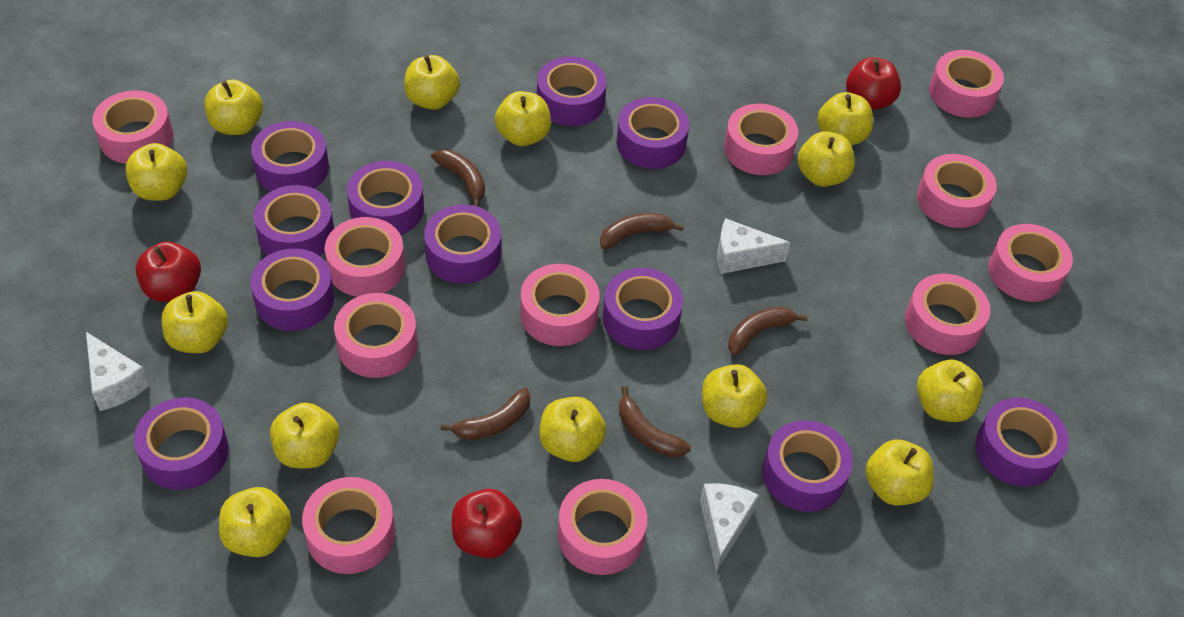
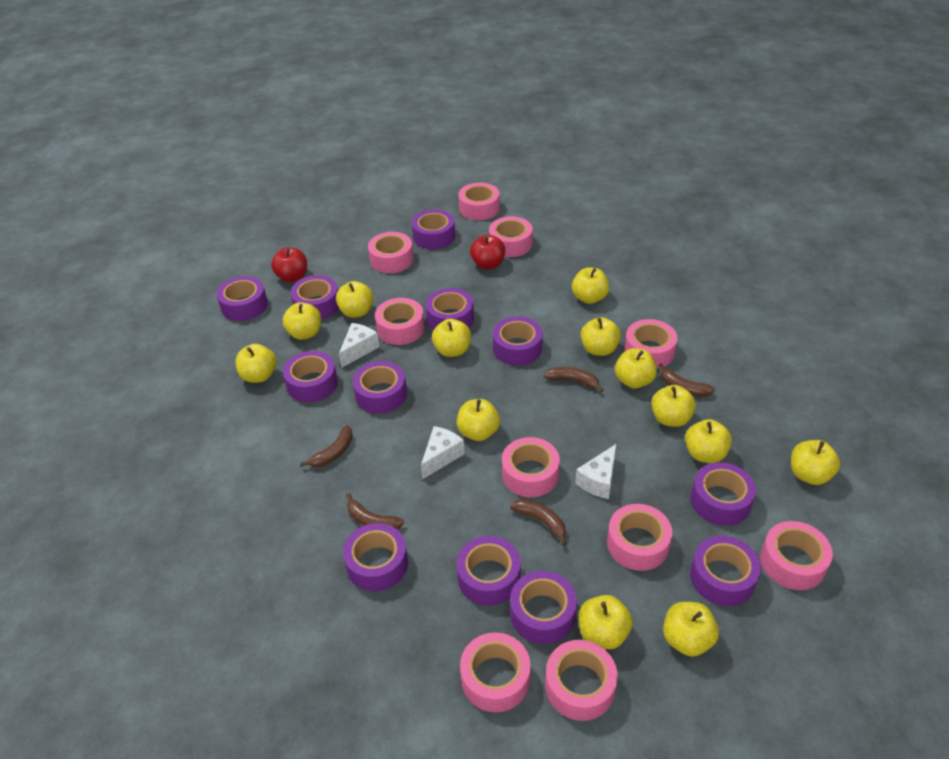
pink tape: [92,91,173,164] [302,477,395,574] [325,217,405,297] [334,293,417,378] [520,264,600,346] [558,479,647,575] [724,104,798,175] [905,274,990,355] [917,154,997,228] [929,50,1004,118] [988,224,1073,302] = 11 -> [368,232,414,273] [375,298,425,345] [458,183,500,220] [460,632,531,712] [489,216,533,257] [502,437,560,497] [545,640,618,721] [607,504,672,571] [624,319,678,369] [760,521,833,590] = 10
purple tape: [134,397,229,490] [250,248,334,331] [251,121,329,192] [254,185,334,256] [347,161,424,235] [424,205,501,284] [537,56,607,126] [603,268,683,350] [616,97,689,169] [762,420,853,512] [975,398,1069,487] = 11 -> [217,276,268,321] [283,351,338,402] [290,275,339,319] [343,523,408,591] [353,361,407,414] [412,210,455,249] [426,288,474,330] [457,536,521,606] [493,316,543,366] [510,571,577,644] [690,536,761,606] [691,462,756,526] = 12
red apple: [135,241,201,302] [452,489,522,558] [846,57,901,111] = 3 -> [271,247,307,282] [470,235,505,269] = 2

